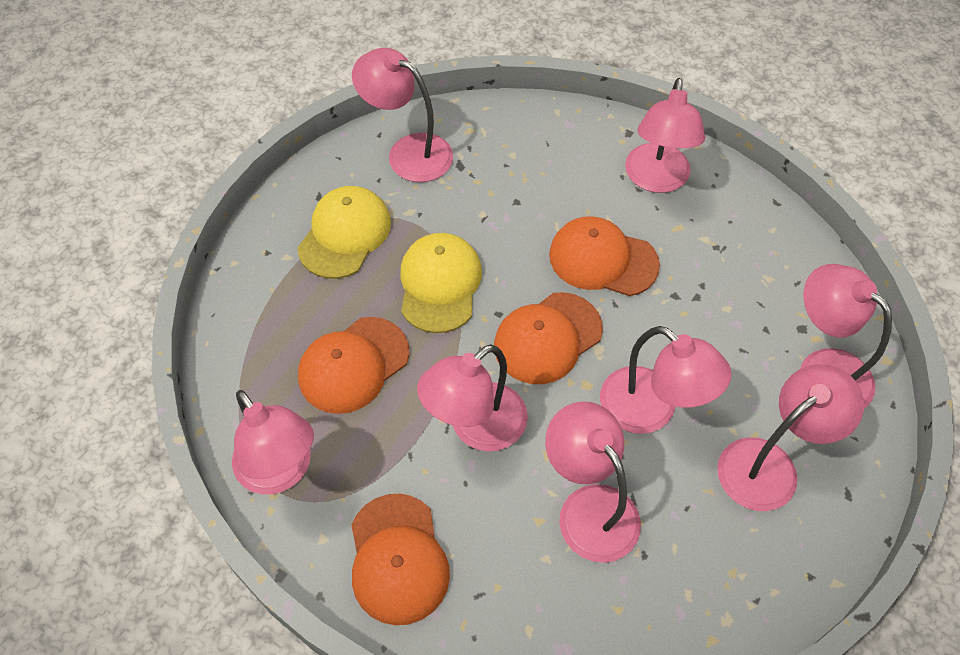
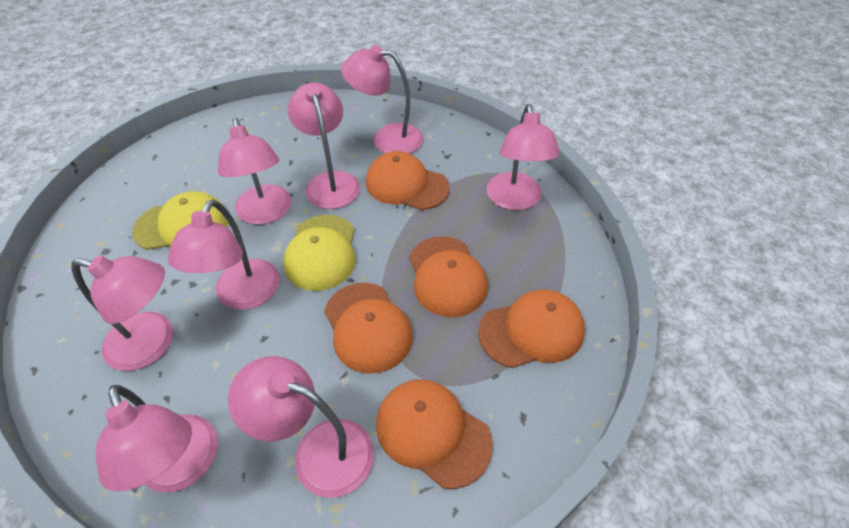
orange cap: [298,317,409,414] [351,493,450,625] [494,292,603,384] [549,216,660,296] = 4 -> [324,283,413,374] [366,151,450,210] [376,379,493,489] [409,236,488,317] [478,289,585,368] = 5

